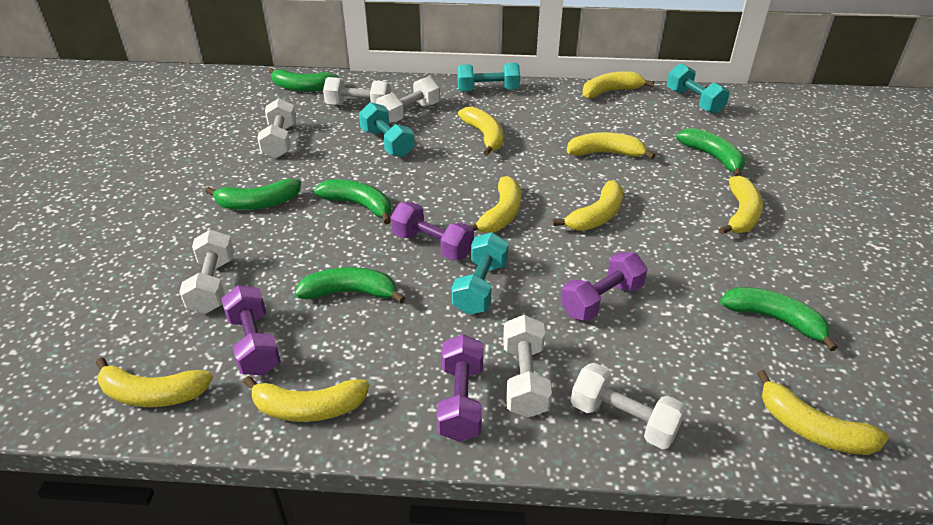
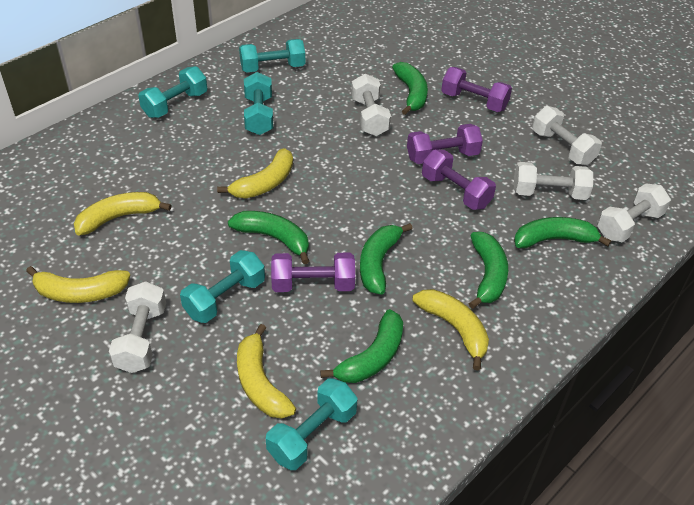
turquoise dumbbell: [359,102,415,157] [452,232,509,315] [457,63,520,92] [667,63,730,114] = 4 -> [138,66,207,118] [180,250,265,323] [239,39,305,72] [244,72,273,135] [266,378,358,470] = 5
white dumbbell: [179,230,234,314] [257,98,296,159] [323,77,391,105] [376,76,440,124] [503,315,552,418] [571,363,686,449] = 6 -> [109,281,166,373] [351,74,391,136] [514,162,593,200] [532,106,602,165] [597,183,671,242] = 5
yellow banana: [96,357,213,407] [243,376,369,422] [458,107,503,156] [469,176,521,233] [553,180,623,231] [567,132,655,159] [582,71,654,98] [719,176,763,234] [757,370,889,455] = 9 -> [26,266,130,303] [74,192,171,235] [217,148,293,199] [237,324,296,419] [412,289,489,371] = 5

